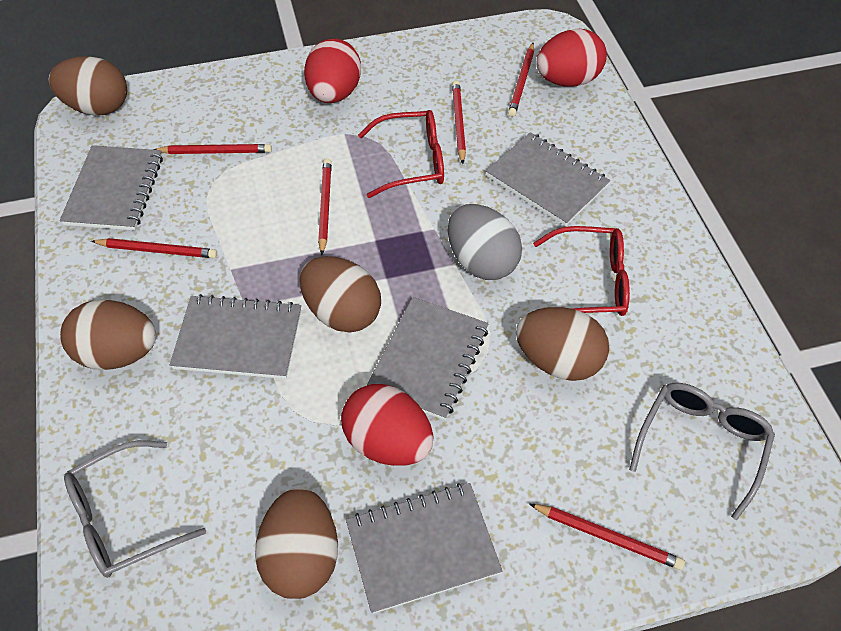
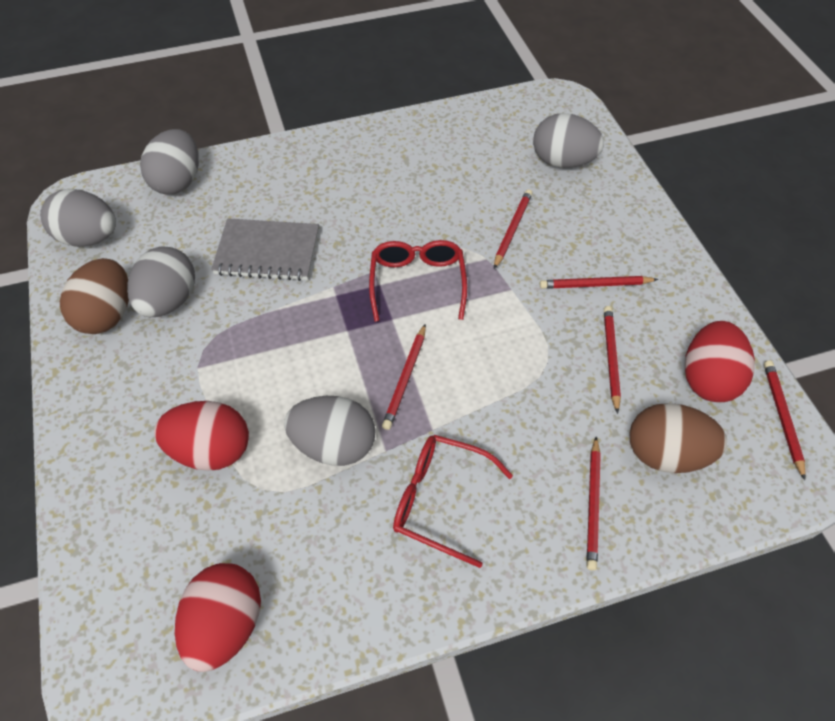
brown egg: [49,56,127,115] [60,300,156,370] [255,487,338,599] [300,256,381,333] [516,307,609,381] = 5 -> [60,258,129,334] [629,403,727,473] = 2
grey egg: [448,204,522,280] = 1 -> [40,189,116,247] [127,246,195,317] [140,129,199,195] [284,396,376,466] [533,113,604,168] = 5
grey glasses: [64,440,206,578] [629,383,775,520] = 2 -> none = 0
grey notebook: [60,145,163,231] [170,294,301,379] [346,483,502,614] [366,297,489,420] [486,132,610,226] = 5 -> [211,218,319,281] = 1

